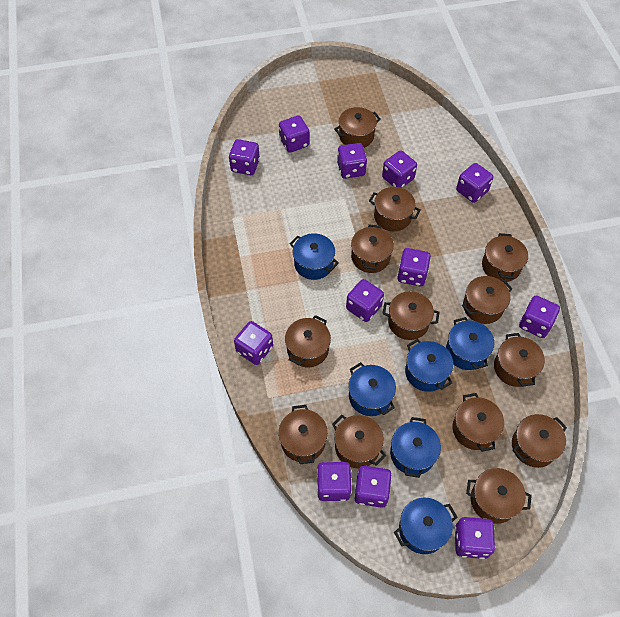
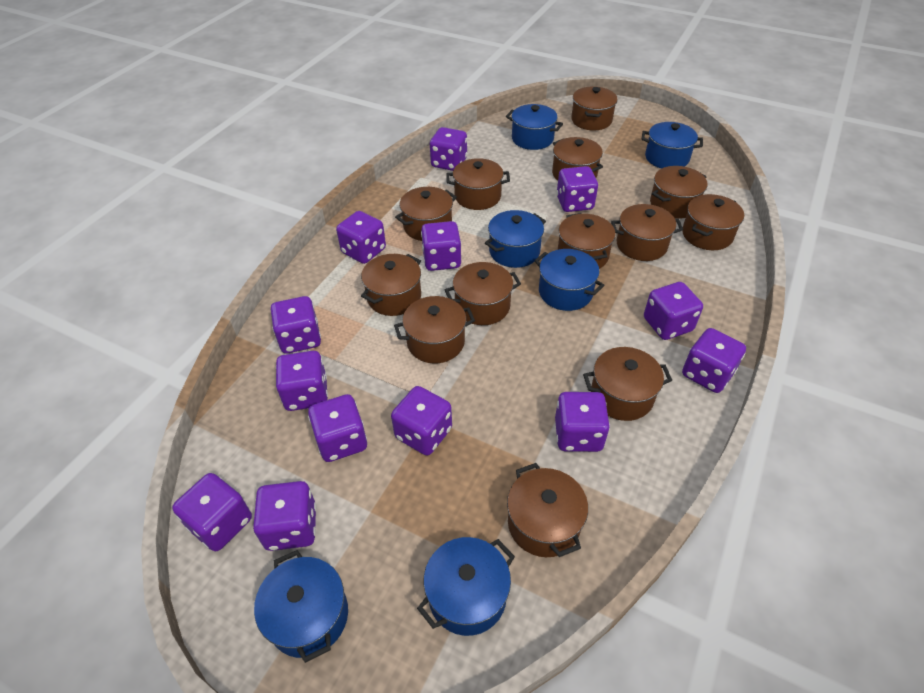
purple dice: [229,139,260,175] [234,321,273,365] [279,115,309,153] [317,462,352,501] [337,143,367,179] [346,279,384,322] [354,466,392,508] [382,150,417,188] [397,248,431,286] [455,517,495,559] [456,163,493,203] [519,296,560,338] = 12 -> [172,473,252,551] [253,481,316,551] [271,296,321,354] [276,351,328,411] [308,394,367,462] [336,211,386,264] [391,386,452,455] [421,221,461,271] [430,127,467,171] [555,392,610,452] [557,166,598,212] [644,282,703,340] [682,328,746,393] = 13

